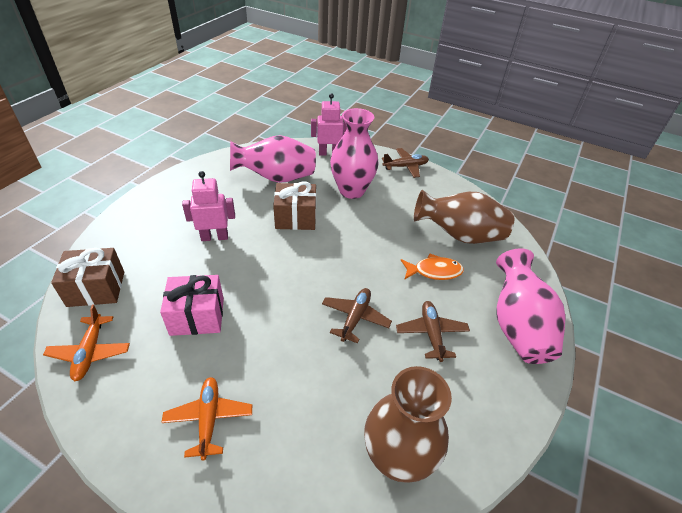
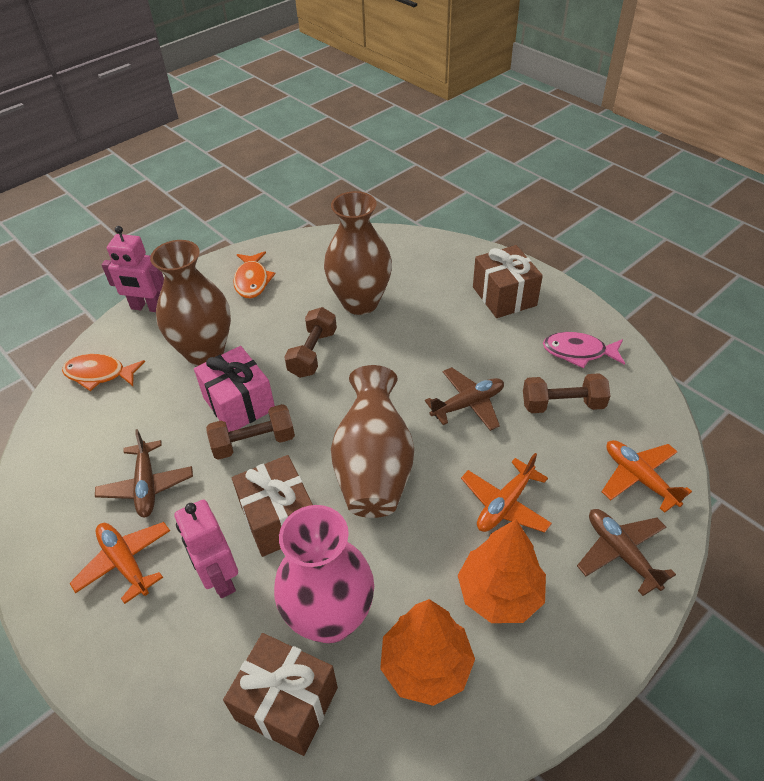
brown dumbbell: none = 0 -> [206,404,295,460] [284,307,337,378] [523,373,610,413] = 3
brown gift: [51,248,124,307] [273,181,316,230] = 2 -> [223,633,338,756] [232,455,313,557] [473,245,543,318] = 3
brown vase: [364,366,452,483] [414,190,514,244] = 2 -> [150,240,231,366] [324,191,392,315] [331,365,414,518] = 3
orange fish: [401,253,464,280] = 1 -> [62,354,145,391] [233,251,275,298] = 2
orange plane: [43,304,130,381] [161,377,252,460] = 2 -> [69,522,170,604] [461,453,552,533] [602,440,692,513] = 3
orange tree: none = 0 -> [380,599,475,706] [458,519,546,623] = 2
pink fish: none = 0 -> [543,332,625,369] = 1
pink vase: [230,135,316,183] [330,108,379,199] [496,248,565,364] = 3 -> [274,505,374,643] = 1

